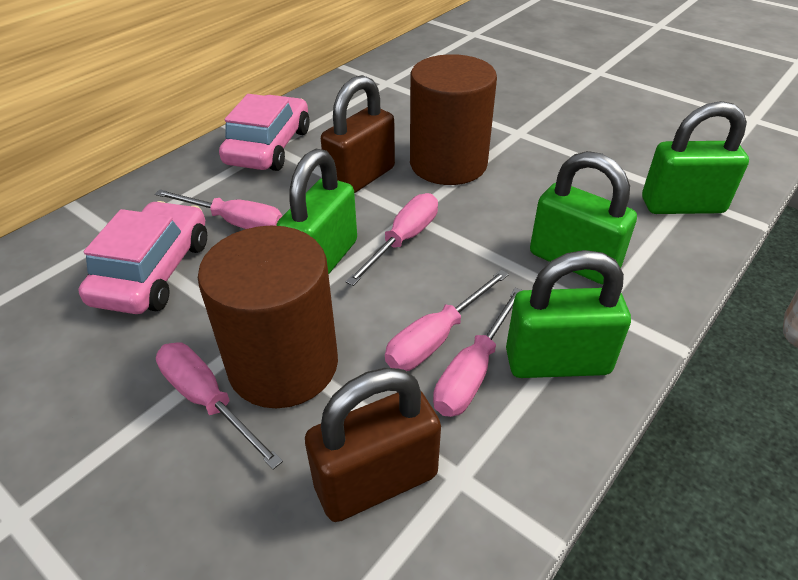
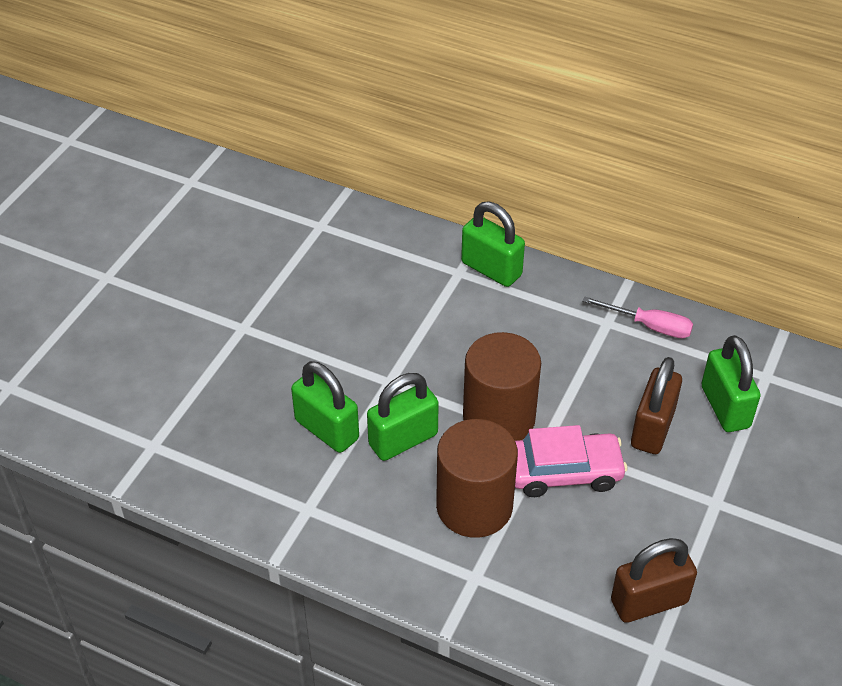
pink car: [79,201,207,314] [219,94,310,171] = 2 -> [515,425,628,497] = 1
pink screwdriver: [155,190,282,229] [156,342,283,470] [346,193,438,286] [385,270,509,371] [433,287,523,417] = 5 -> [582,296,693,338] = 1

